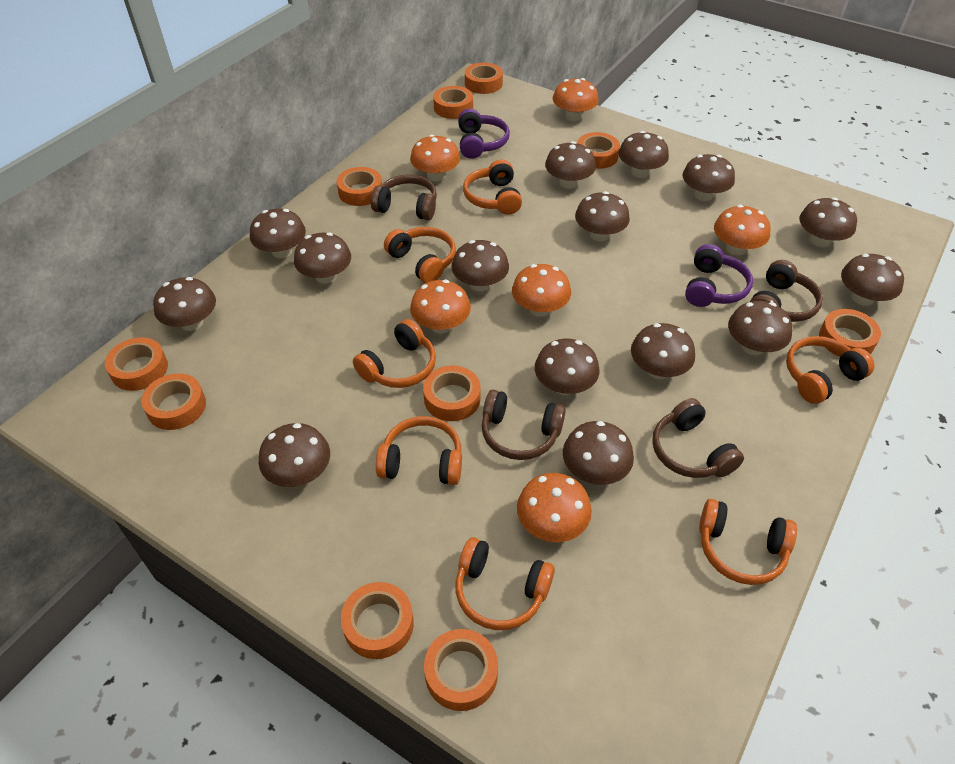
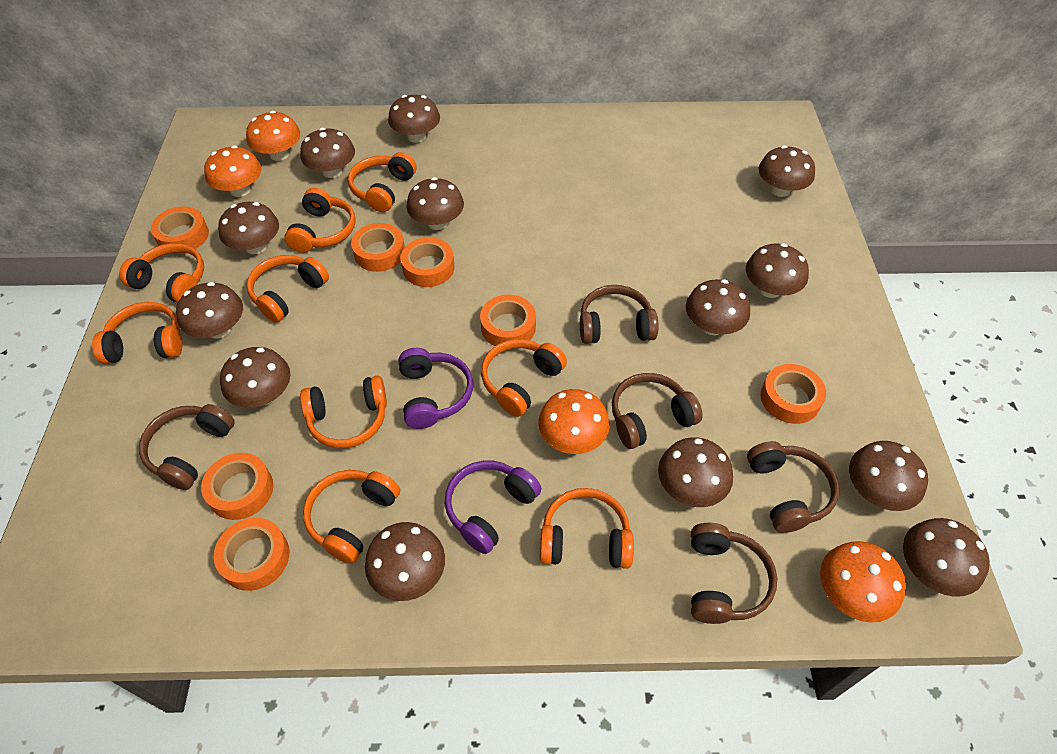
brown headphones: [371,174,437,220] [482,390,566,460] [652,398,744,478] [750,260,823,322] = 4 -> [139,404,235,490] [580,285,658,344] [612,373,703,449] [691,523,777,624] [747,441,839,533] = 5
brown mushroom: [153,277,216,331] [250,209,306,258] [259,423,330,487] [294,232,351,284] [451,240,509,291] [535,338,600,395] [545,141,596,189] [563,421,634,485] [575,191,630,241] [618,131,669,178] [631,323,695,379] [683,154,735,201] [728,301,792,355] [799,197,857,247] [841,254,904,306] = 15 -> [176,282,243,339] [218,202,279,254] [220,347,290,408] [300,128,355,178] [365,522,445,601] [388,95,440,143] [407,177,464,230] [658,437,733,507] [686,279,750,335] [746,243,809,298] [759,145,815,197] [849,441,928,511] [903,518,990,597] = 13
orange headphones: [353,319,436,388] [376,416,462,485] [384,227,456,283] [455,537,555,630] [463,160,522,215] [699,499,797,585] [786,336,875,404] = 7 -> [92,302,182,364] [119,243,204,303] [246,255,329,323] [284,188,356,253] [300,376,387,448] [303,470,400,564] [348,152,417,212] [481,339,567,417] [540,488,634,569] = 9
orange mushroom: [410,134,460,181] [410,280,471,333] [512,264,571,317] [517,473,592,542] [553,78,599,121] [714,205,771,255] = 6 -> [204,145,262,197] [246,111,300,161] [539,389,610,454] [820,541,906,623] = 4
orange tape: [105,337,168,391] [141,373,206,430] [337,167,382,206] [341,582,414,659] [423,365,481,421] [424,629,498,711] [433,86,473,119] [465,63,503,94] [577,132,620,169] [819,309,881,357] = 10 -> [151,207,209,254] [201,453,273,520] [214,518,289,591] [351,223,405,272] [401,237,455,287] [480,295,536,346] [761,364,826,424] = 7

